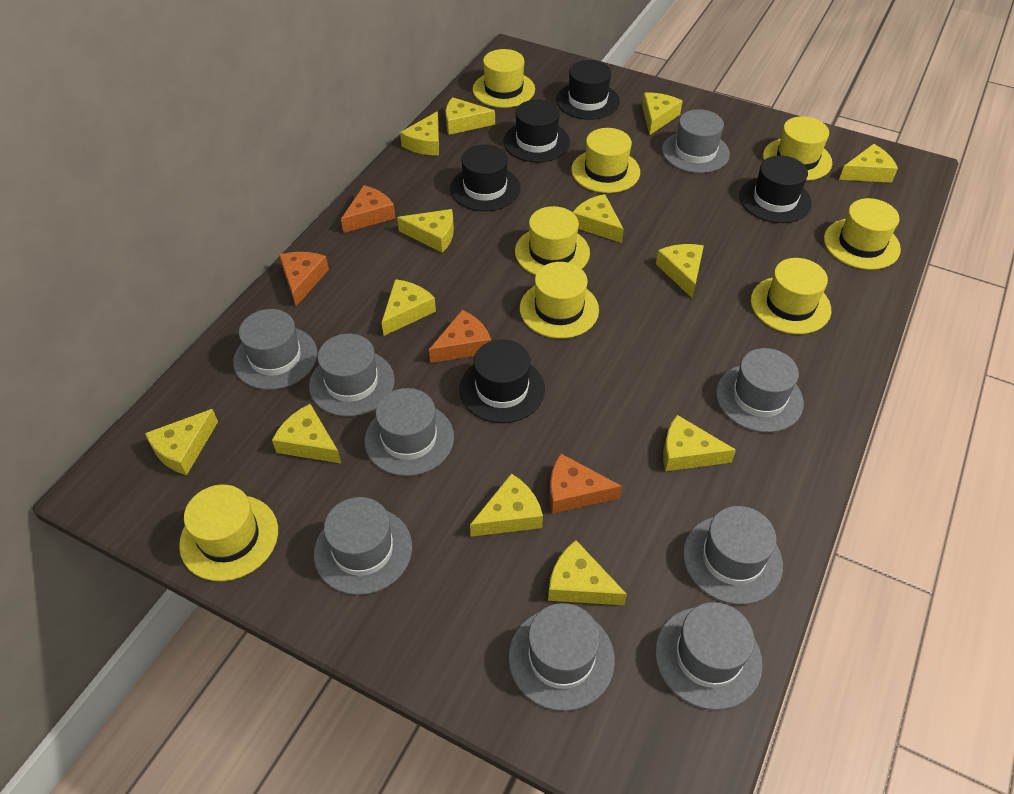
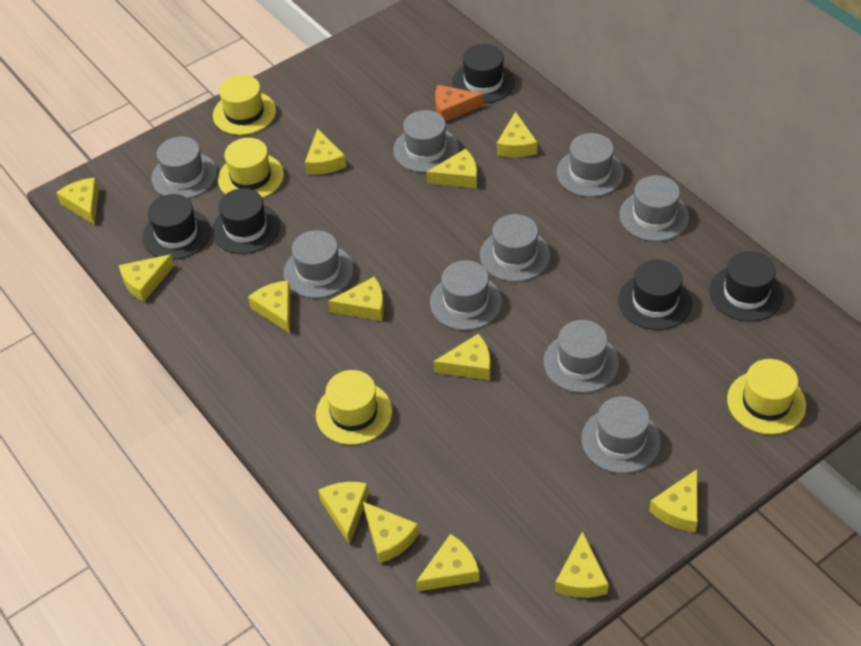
orange cheese: [279,252,329,306] [341,185,395,233] [429,310,491,363] [549,454,622,514] = 4 -> [435,85,483,121] = 1
yellow hat: [179,485,278,581] [473,49,535,108] [515,206,590,275] [520,262,599,338] [571,128,640,193] [751,258,831,334] [763,116,832,181] [824,198,901,270] = 8 -> [213,75,276,135] [218,138,284,198] [316,370,392,445] [727,359,806,435] = 4

